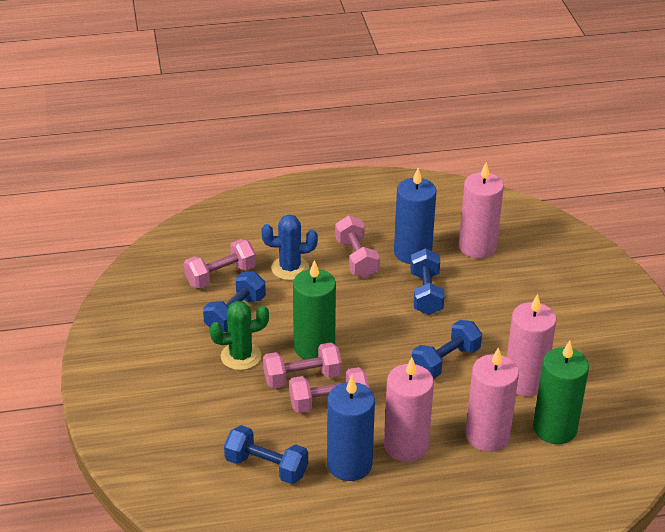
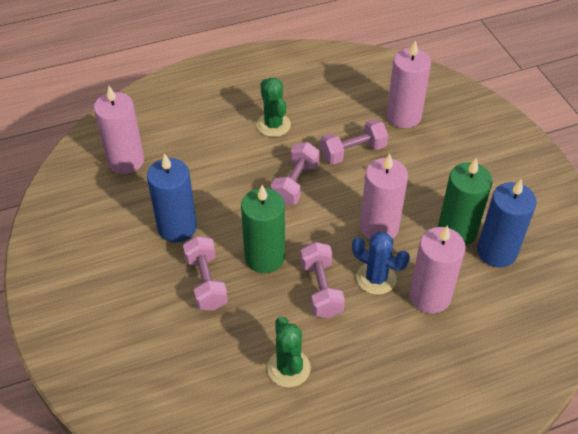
blue dumbbell: [203,271,266,332] [224,425,308,484] [410,248,445,315] [412,320,482,379] = 4 -> none = 0
green cactus: [209,301,269,370] = 1 -> [257,78,291,137] [267,317,311,387] = 2

